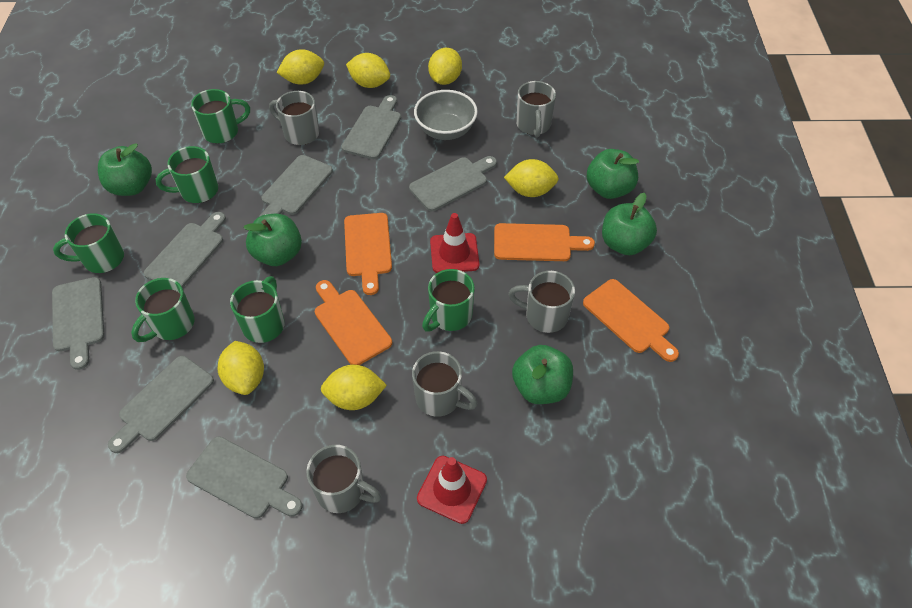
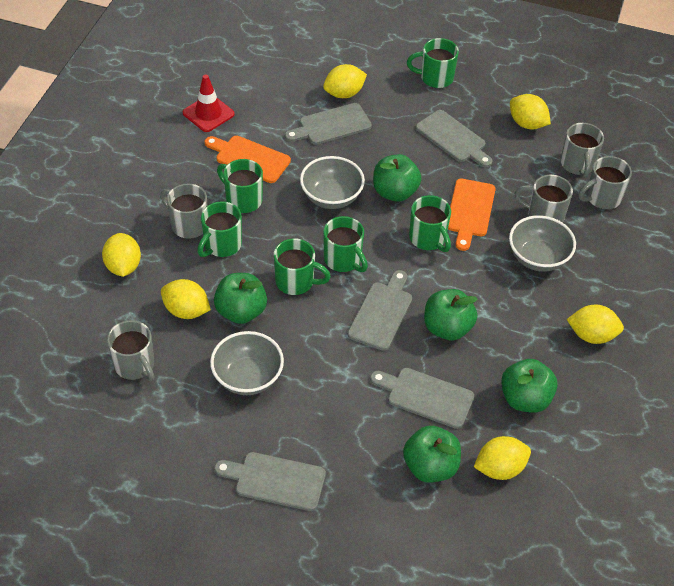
grey bowl: [414,90,478,140] = 1 -> [210,331,284,395] [300,156,365,209] [509,215,576,272] = 3
grey cutting board: [52,277,105,370] [108,356,214,453] [144,212,226,288] [186,436,302,519] [259,155,333,217] [341,95,401,159] [409,156,497,211] = 7 -> [214,452,326,511] [285,103,372,145] [348,270,412,351] [370,368,474,429] [416,110,493,167] = 5
orange cutting board: [315,280,392,365] [344,213,392,295] [494,223,595,261] [583,279,679,362] = 4 -> [205,136,291,183] [448,179,496,251] = 2
red traffic cone: [417,456,487,524] [430,213,479,273] = 2 -> [183,75,235,132] = 1

